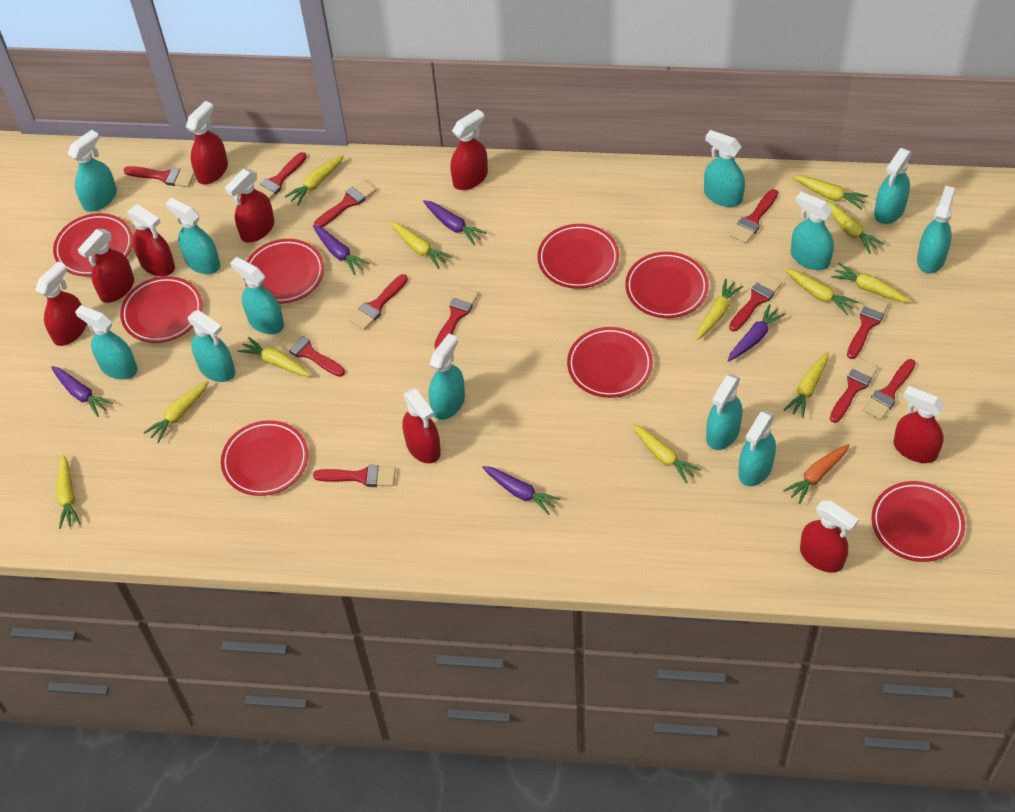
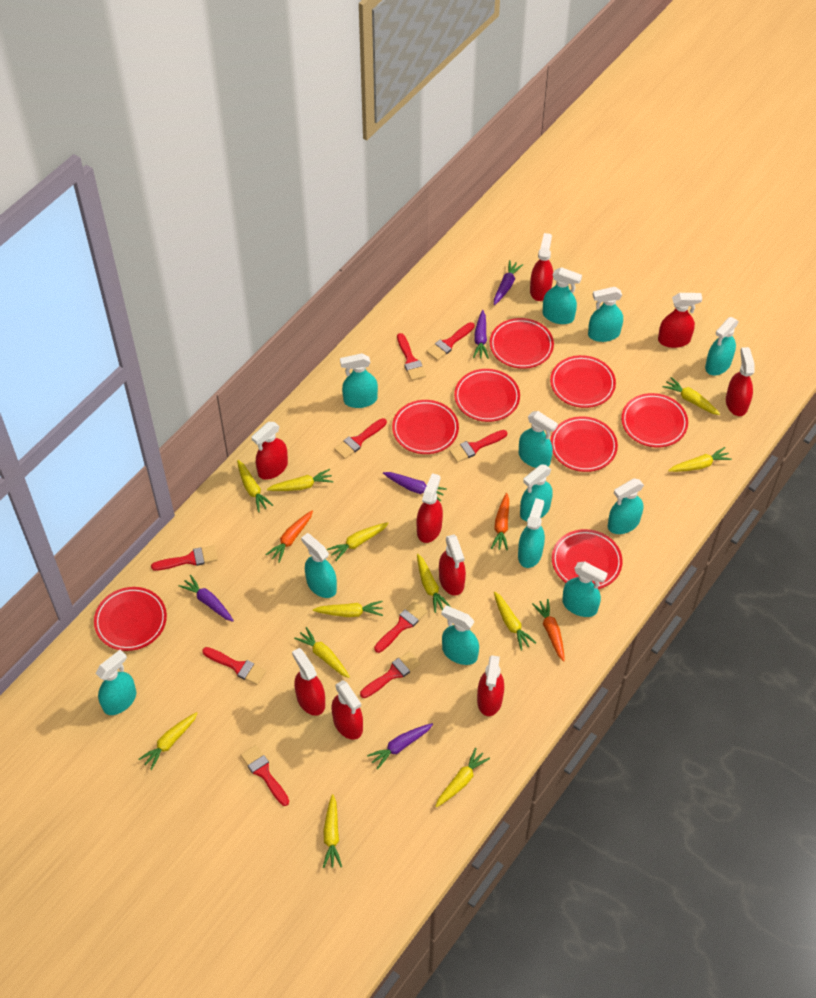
orange carrot: [783,444,849,504] = 1 -> [265,511,313,563] [491,493,509,551] [532,599,565,662] = 3
red brush: [124,166,195,187] [256,152,307,200] [278,330,345,377] [313,465,396,487] [314,179,376,227] [349,274,408,330] [434,287,478,349] [729,273,782,331] [730,189,778,244] [830,358,878,423] [847,296,889,359] [863,359,916,420] = 12 -> [151,545,218,571] [202,647,266,685] [240,745,289,806] [334,418,387,459] [360,651,421,698] [374,601,427,653] [397,333,426,381] [426,322,475,361] [449,430,507,463] = 9

